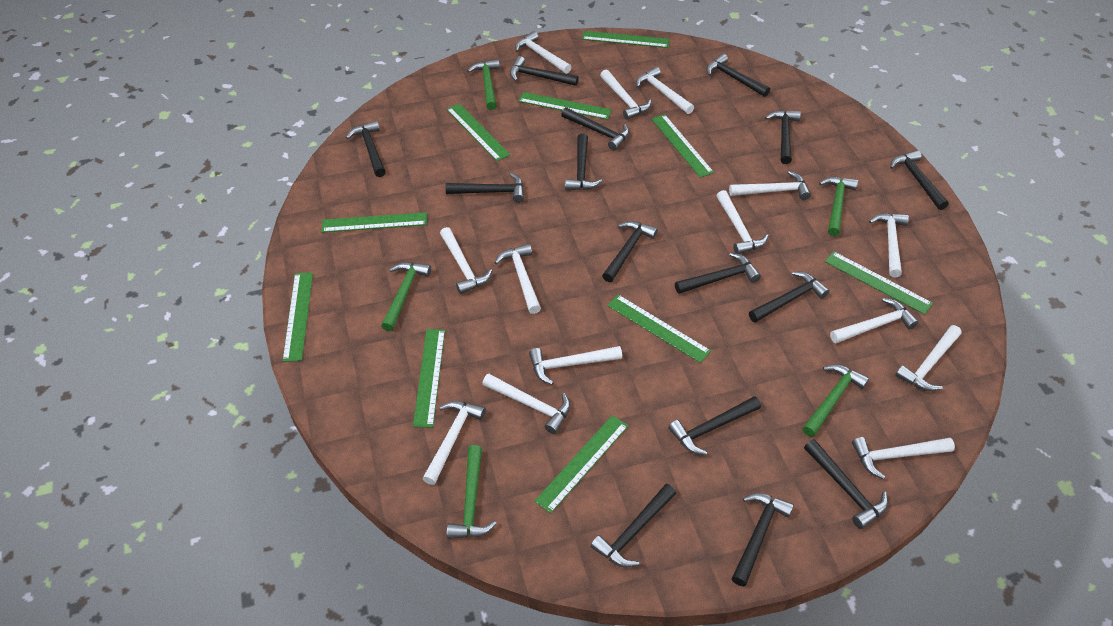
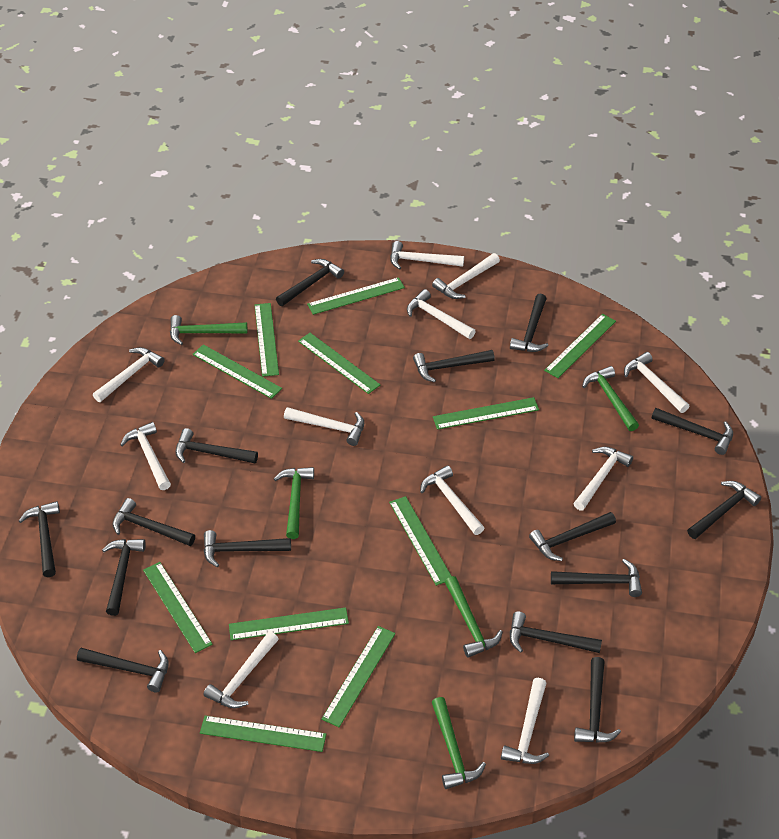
green ruler: [282,272,313,362] [321,212,427,233] [413,329,445,428] [446,104,510,161] [518,92,612,120] [534,415,628,513] [582,31,670,48] [607,294,711,363] [652,114,714,178] [825,251,933,315] = 10 -> [143,562,213,653] [193,344,282,399] [200,716,326,752] [229,607,349,640] [255,303,279,377] [298,333,380,394] [307,277,405,315] [322,626,395,727] [389,496,451,586] [433,397,539,430] [544,314,616,378] = 11
white hammer: [422,401,486,485] [440,227,492,294] [482,373,570,434] [494,244,541,314] [515,31,571,74] [529,346,622,385] [600,70,651,120] [636,67,694,114] [716,190,769,254] [729,171,811,200] [830,298,919,343] [852,437,955,479] [869,213,909,278] [895,325,962,391] = 14 -> [93,347,165,402] [120,422,171,490] [204,631,278,708] [284,407,364,446] [390,241,464,270] [407,289,476,339] [420,465,484,535] [432,253,500,299] [501,678,549,764] [573,447,633,511] [624,352,689,413] = 11

